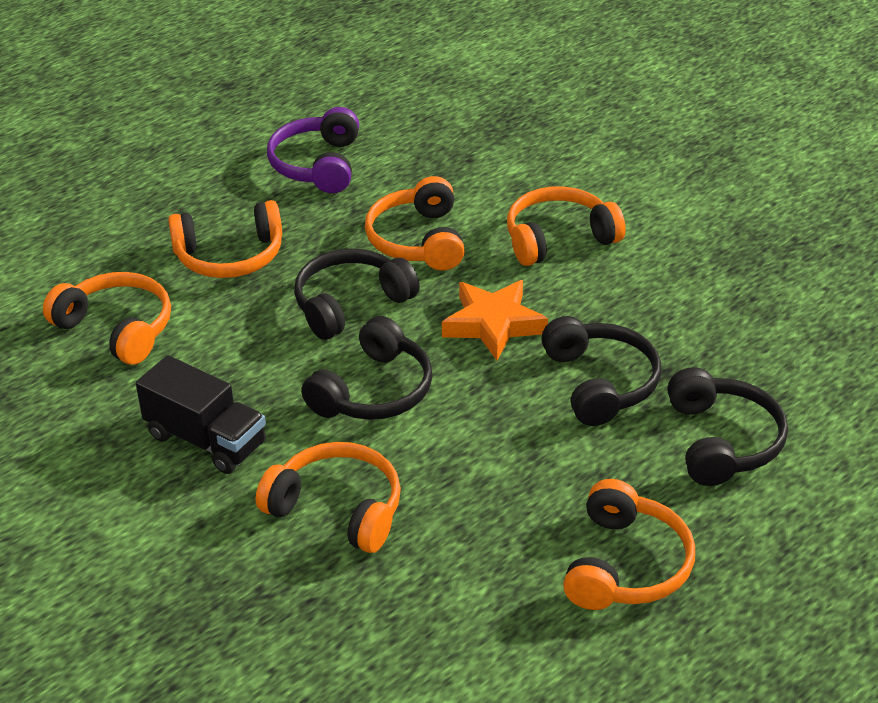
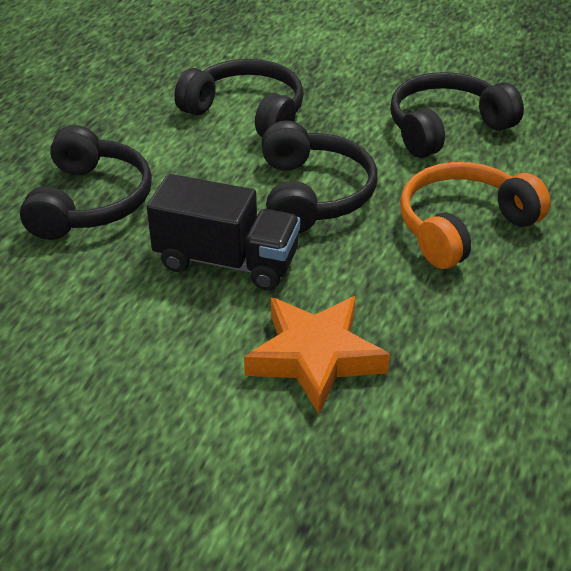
orange headphones: [43,272,171,365] [168,200,282,278] [256,442,401,553] [365,176,465,270] [507,186,626,266] [563,479,695,610] = 6 -> [400,162,551,269] = 1
purple headphones: [267,107,359,193] = 1 -> none = 0

